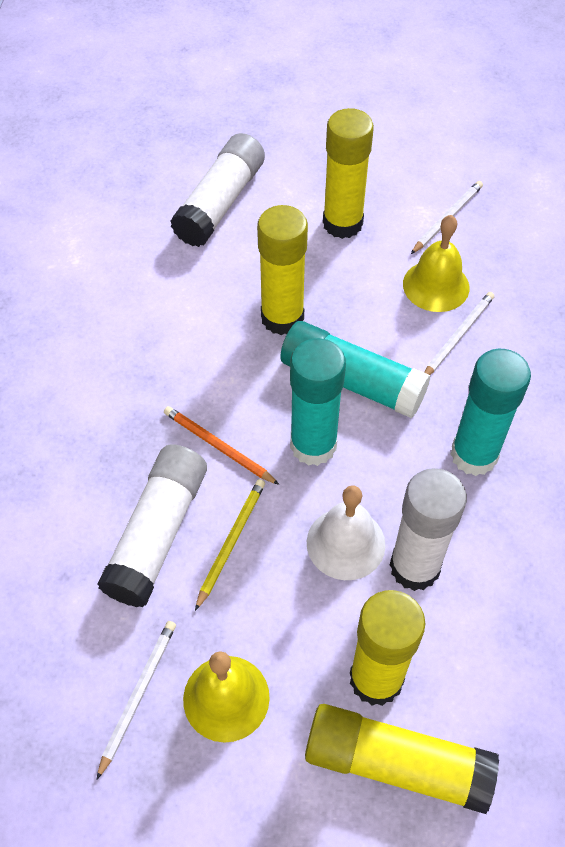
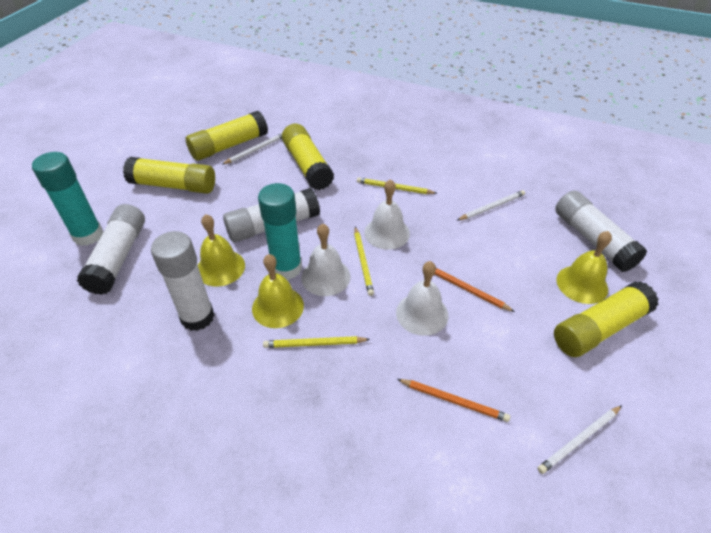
orange pencil: [164,406,279,485] = 1 -> [397,379,510,422] [434,268,515,312] = 2
turquoise glue stick: [280,321,431,418] [290,338,346,466] [450,349,531,476] = 3 -> [32,152,103,246] [258,183,302,280] = 2
white bell: [307,485,386,580] = 1 -> [301,223,351,296] [364,179,410,250] [396,261,448,336] = 3
white glue stick: [97,445,207,607] [171,133,265,247] [390,468,467,591] = 3 -> [77,204,145,295] [151,231,214,331] [223,188,320,242] [555,191,647,272] = 4
yellow bell: [183,651,270,743] [403,215,470,312] = 2 -> [198,214,245,287] [252,254,304,328] [556,231,612,304] = 3
yellow pencil: [195,479,265,611] = 1 -> [263,336,370,348] [354,227,374,296] [357,177,437,194] = 3

